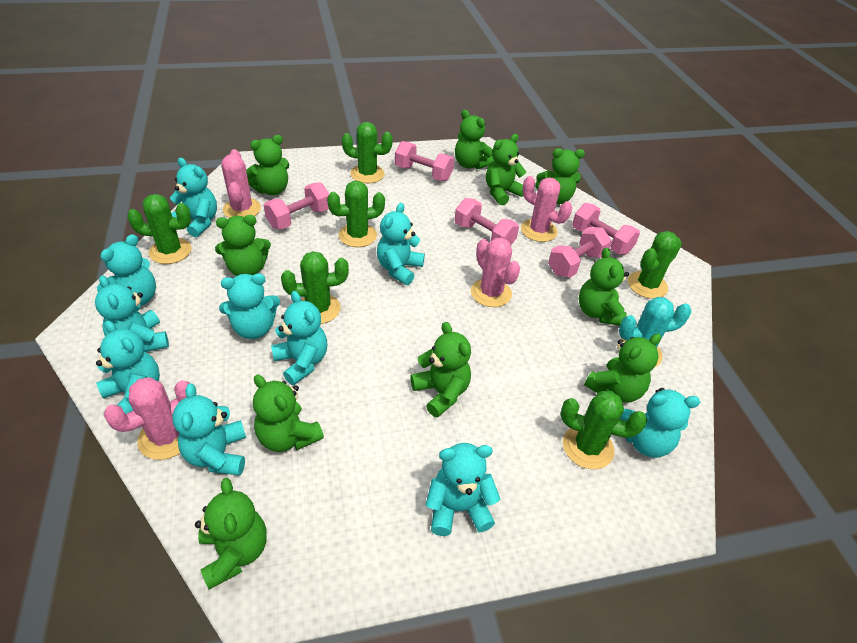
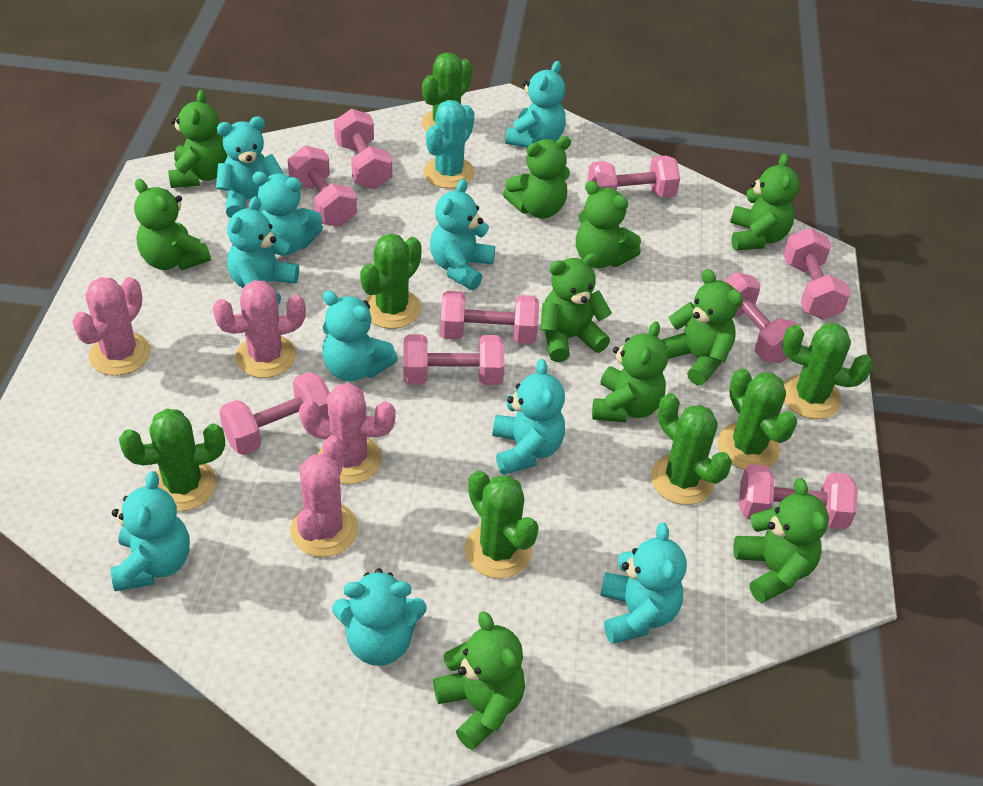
green cactus: [127,194,192,264] [281,251,349,324] [327,181,385,247] [342,122,393,183] [560,391,647,469] [628,231,682,299] = 6 -> [119,409,225,512] [360,234,422,329] [422,52,472,132] [464,470,539,578] [651,393,732,505] [717,368,797,470] [782,323,873,419] = 7
pink dumbbell: [264,182,329,229] [395,141,454,181] [455,198,519,245] [548,227,612,278] [572,203,640,255] = 5 -> [219,372,329,455] [288,146,357,227] [334,109,392,189] [403,334,504,385] [440,291,539,344] [587,155,680,198] [724,273,804,363] [739,464,858,529] [783,228,851,320] = 9

